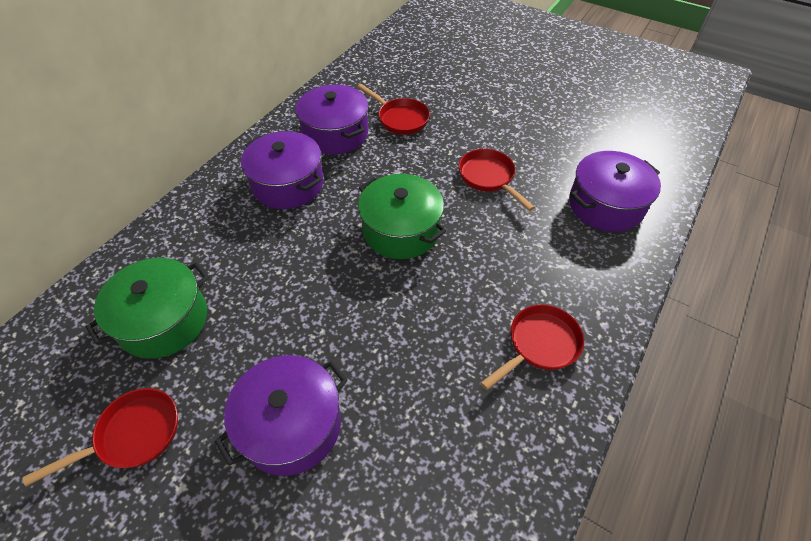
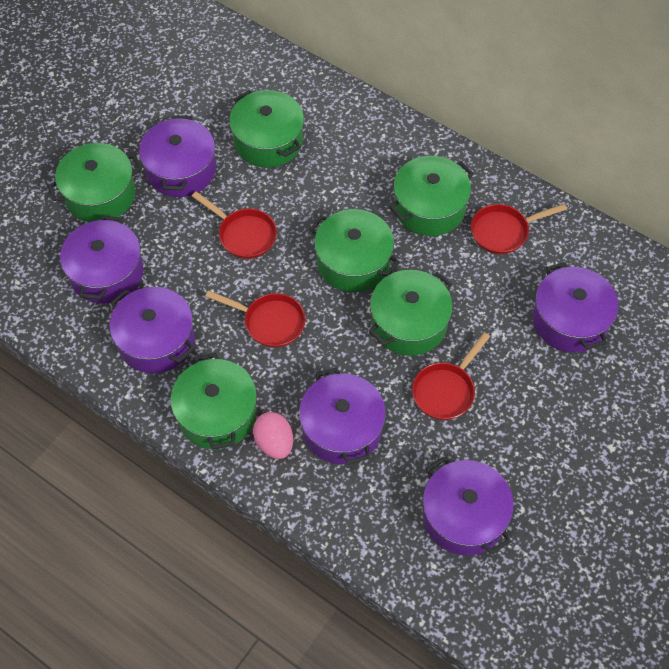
green pot: [86,258,209,359] [358,174,446,259] = 2 -> [47,143,142,222] [170,353,257,449] [229,90,304,168] [309,209,400,292] [369,270,453,356] [389,156,474,236] = 6
pink egg: none = 0 -> [253,412,293,459] = 1
purple pot: [215,355,348,476] [241,131,324,209] [296,85,368,154] [569,151,661,232] = 4 -> [60,216,144,304] [110,287,195,374] [139,115,216,197] [299,368,386,465] [423,457,514,556] [533,262,618,353] = 6

